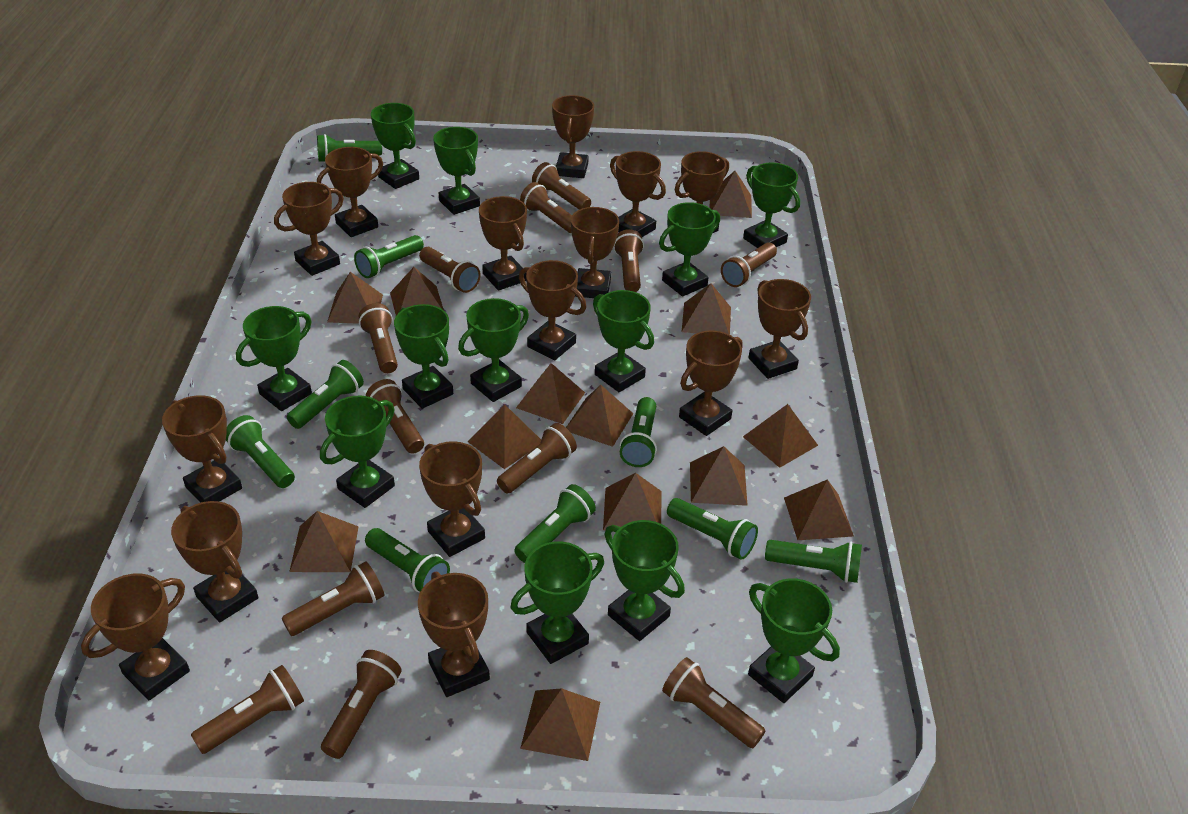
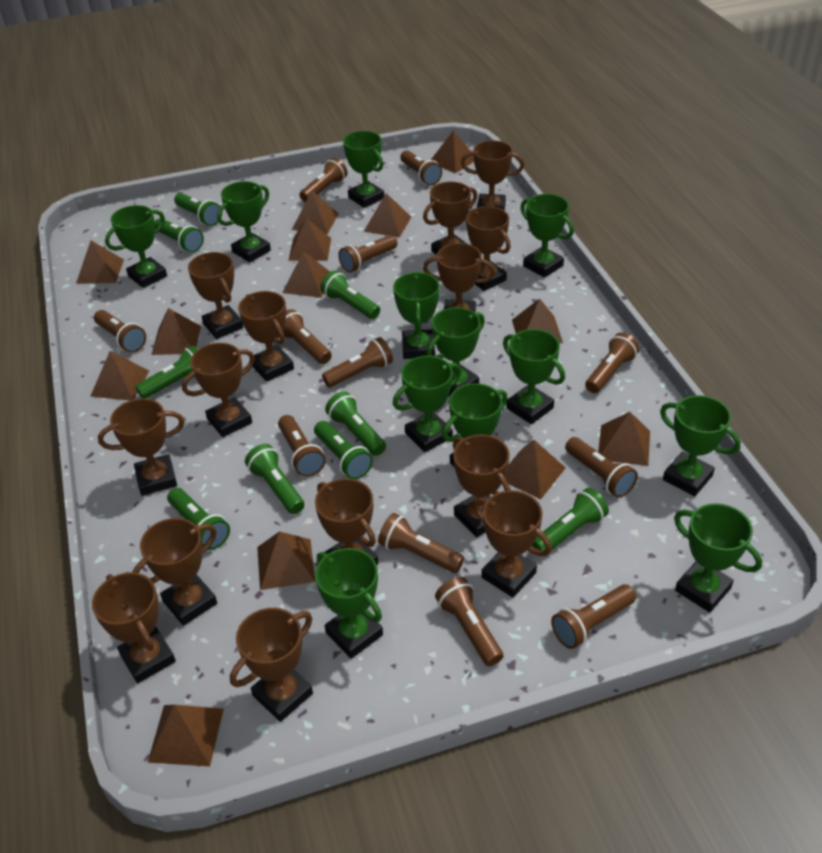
brown trophy: [81,573,190,701] [162,395,242,503] [171,501,258,622] [274,182,344,276] [317,147,383,237] [418,571,490,697] [419,441,485,557] [479,196,527,291] [519,260,586,360] [552,95,594,178] [571,207,619,298] [610,151,666,237] [675,151,729,233] [679,330,743,436] [748,279,811,379] = 15 -> [92,572,176,683] [98,398,185,496] [133,518,217,626] [182,343,255,437] [188,252,244,339] [230,608,313,722] [238,291,294,382] [315,478,378,565] [423,182,477,255] [423,243,496,313] [453,434,511,537] [461,140,524,211] [465,206,511,291] [473,490,552,597] = 14

